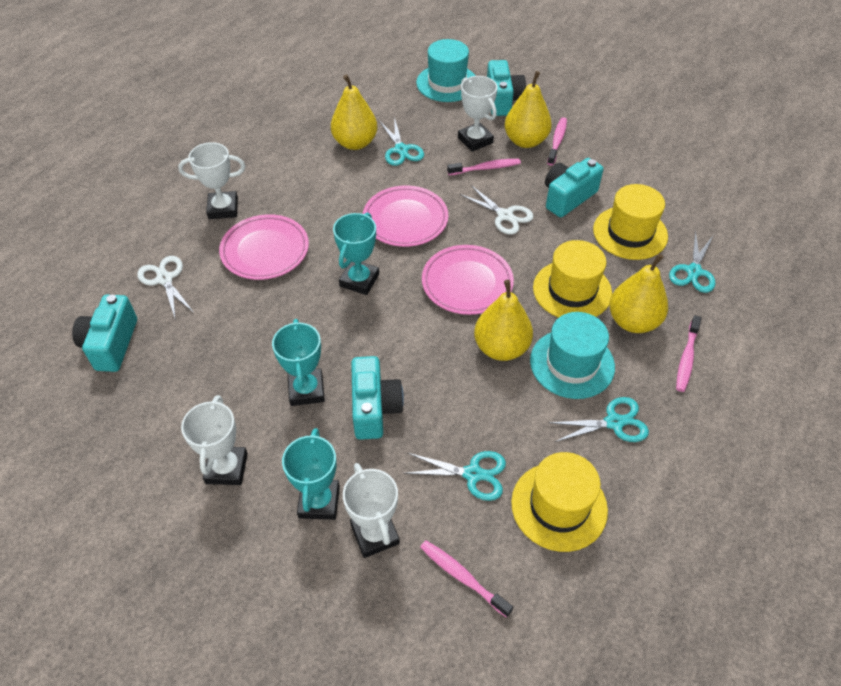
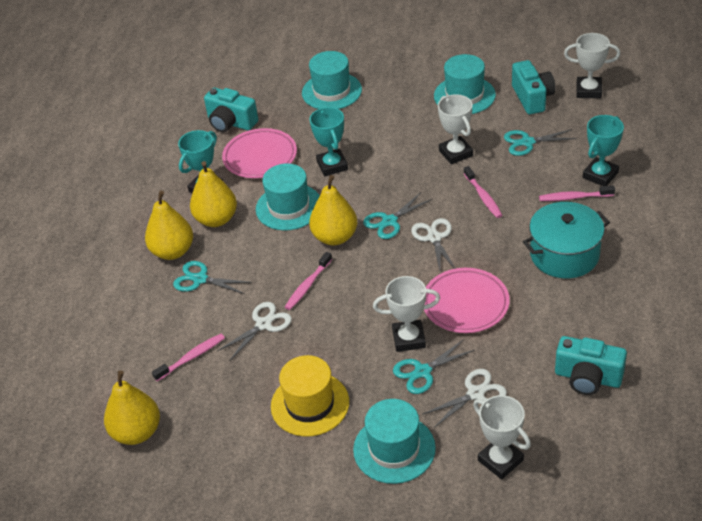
pink plate: [219,214,309,280] [363,186,448,247] [422,245,514,315] = 3 -> [222,128,297,178] [424,268,510,333] = 2
turquoise camera: [72,295,137,372] [351,356,404,440] [487,60,526,116] [545,158,604,218] = 4 -> [204,88,258,132] [512,60,555,114] [555,336,627,395] = 3
turquoise hat: [416,39,476,102] [530,312,615,399] = 2 -> [256,163,320,231] [302,51,362,109] [353,399,436,484] [434,54,496,114] = 4
turquoise pot: none = 0 -> [523,202,610,278] = 1
white scissors: [137,256,194,320] [459,185,534,235] = 2 -> [218,302,292,361] [411,218,456,271] [422,369,507,428] = 3
yellow hat: [511,452,608,552] [533,240,612,318] [593,184,668,260] = 3 -> [271,355,349,436] = 1

